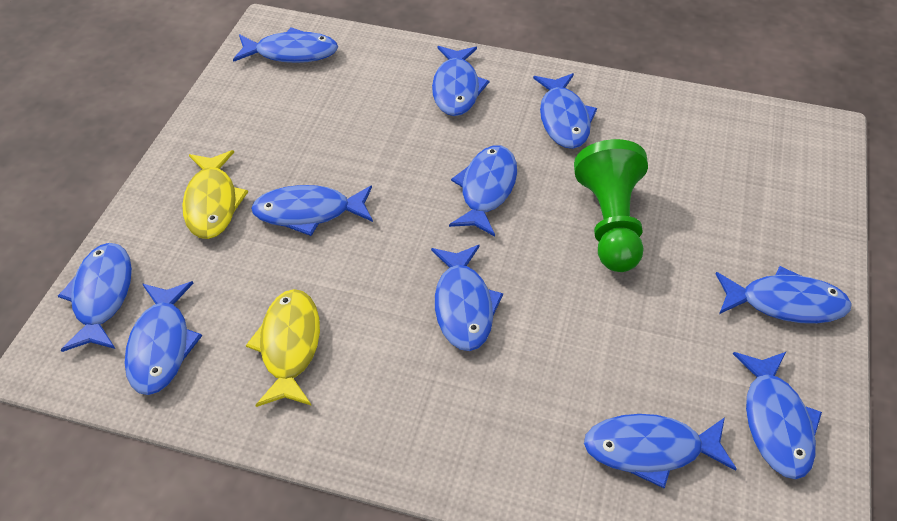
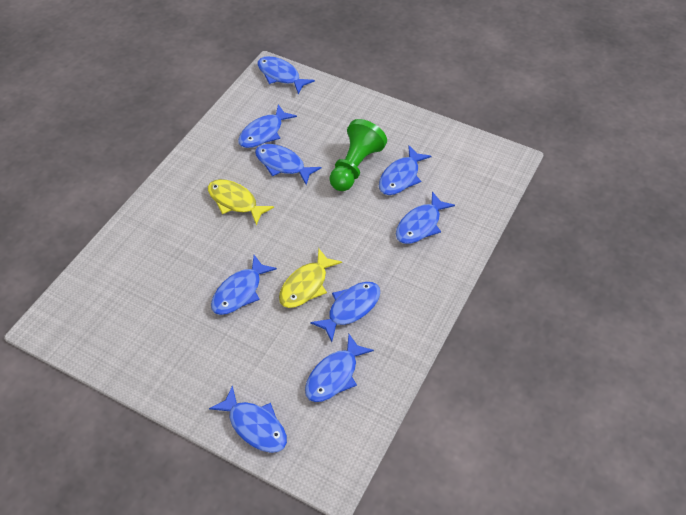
blue fish: [58,243,132,352] [124,281,202,395] [233,27,338,63] [251,185,373,236] [431,245,503,351] [432,46,490,116] [449,145,517,237] [533,73,597,149] [584,414,737,488] [716,266,852,324] [733,352,822,479] = 11 -> [209,385,287,453] [211,255,277,315] [238,104,297,148] [255,144,321,185] [258,56,315,94] [305,334,374,402] [310,282,380,342] [379,145,432,195] [396,191,455,244] = 9

